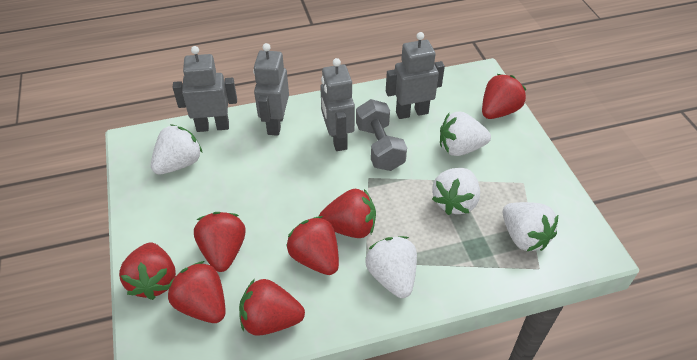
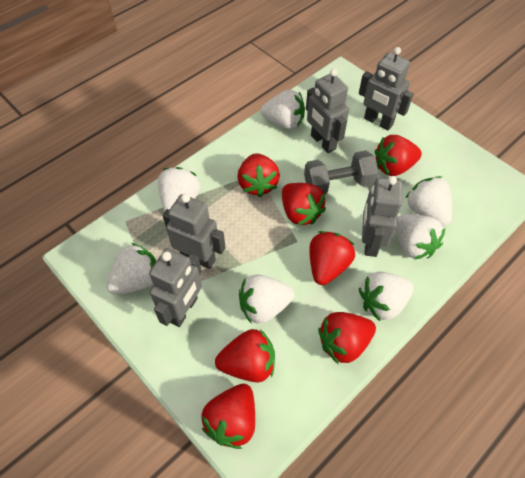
grey robot: [172,46,237,132] [253,43,289,136] [320,58,355,151] [386,32,445,119] = 4 -> [149,248,202,327] [163,194,226,269] [306,69,349,153] [359,47,414,131] [362,176,402,257] = 5
white strawberry: [151,124,203,174] [366,236,417,298] [432,168,480,215] [440,112,491,156] [503,202,558,252] = 5 -> [106,243,156,295] [158,167,200,212] [239,274,295,324] [261,90,305,129] [359,272,414,321] [396,214,445,260] [406,176,452,226] = 7

